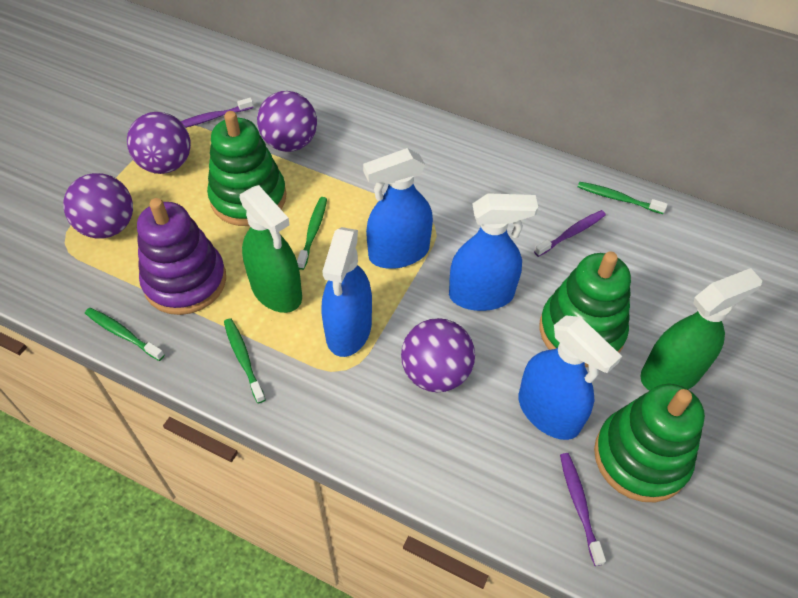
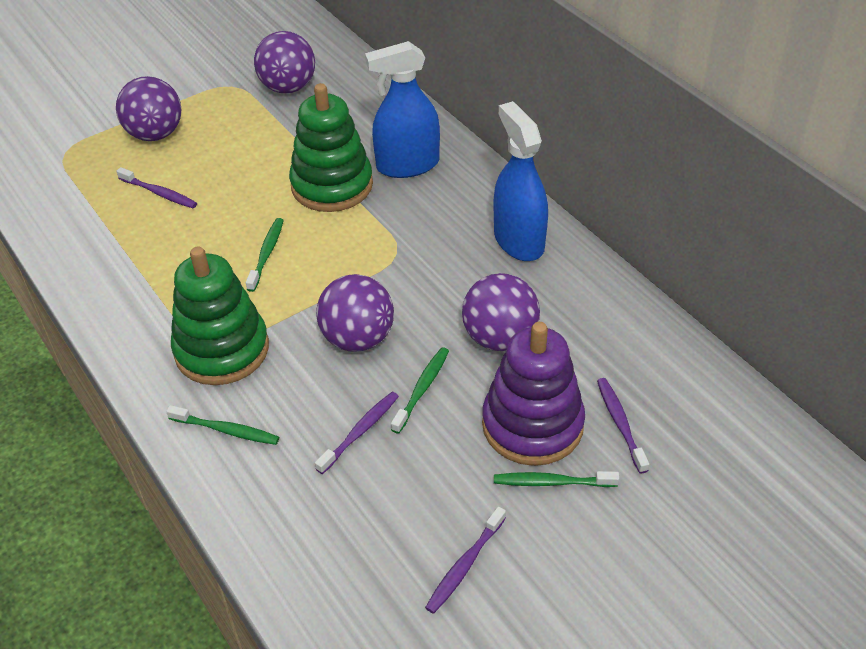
blue spray bottle: [322,227,372,357] [363,148,433,269] [449,193,538,311] [519,315,622,440] = 4 -> [365,41,440,178] [494,101,548,261] = 2
green spray bottle: [239,185,302,313] [640,268,762,391] = 2 -> none = 0
green stacking toy: [207,111,287,226] [539,251,631,367] [594,384,705,502] = 3 -> [171,247,269,385] [289,83,373,212] = 2
purple toothbrush: [181,98,253,128] [534,210,606,257] [560,453,606,566] = 3 -> [116,167,197,208] [315,392,399,474] [425,507,506,614] [597,378,649,474] = 4

